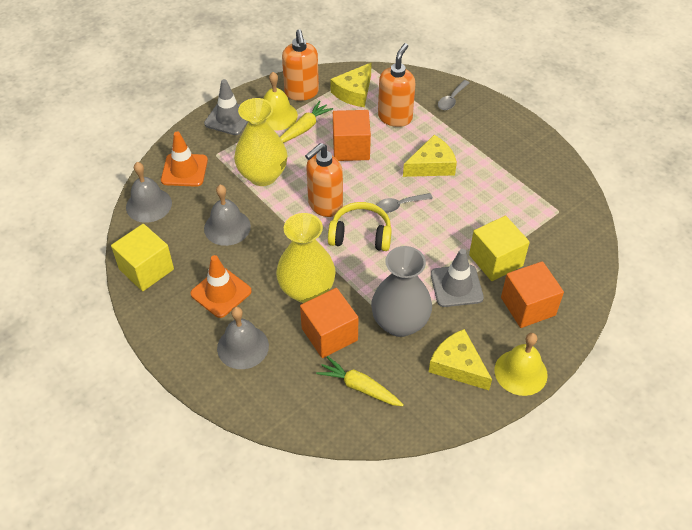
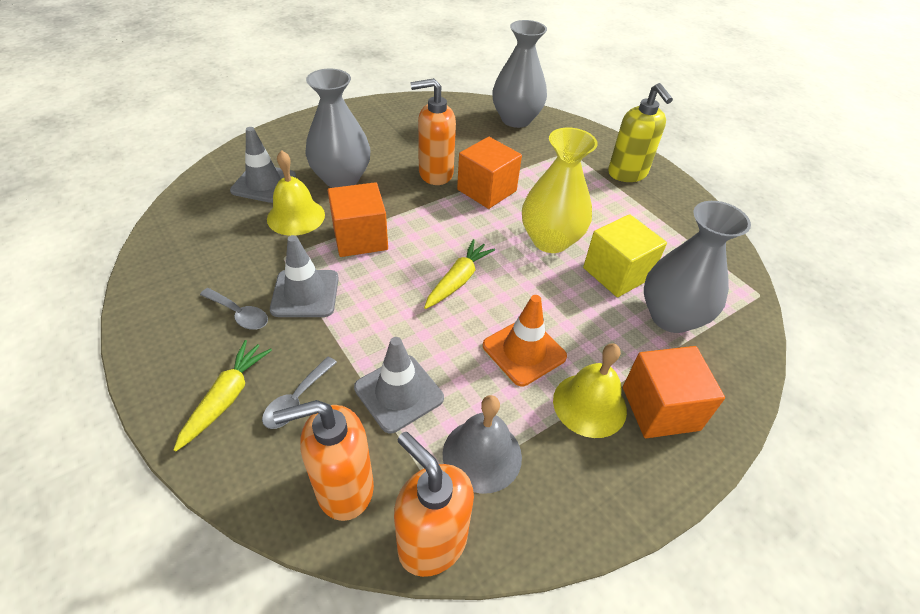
grey bell: [126,162,172,223] [204,185,251,246] [217,307,269,369] = 3 -> [443,395,522,494] = 1
grey traffic cone: [204,79,248,135] [431,249,484,307] = 2 -> [230,127,296,203] [270,235,339,317] [354,337,444,433] = 3
grey vase: [371,246,432,337] = 1 -> [305,69,370,188] [492,20,547,128] [644,201,751,333] = 3
orange traffic cone: [161,132,208,187] [190,255,252,318] = 2 -> [483,295,567,386] = 1
yellow cheese: [330,62,372,107] [403,135,457,177] [429,329,492,390] = 3 -> none = 0
yellow cube: [111,224,174,291] [469,216,530,281] = 2 -> [583,214,667,297] = 1
yellow headphones: [328,202,392,251] = 1 -> none = 0
yellow soap dispenser: none = 0 -> [608,83,673,182] = 1
yellow vase: [234,98,288,186] [276,213,336,303] = 2 -> [522,127,598,253] = 1

